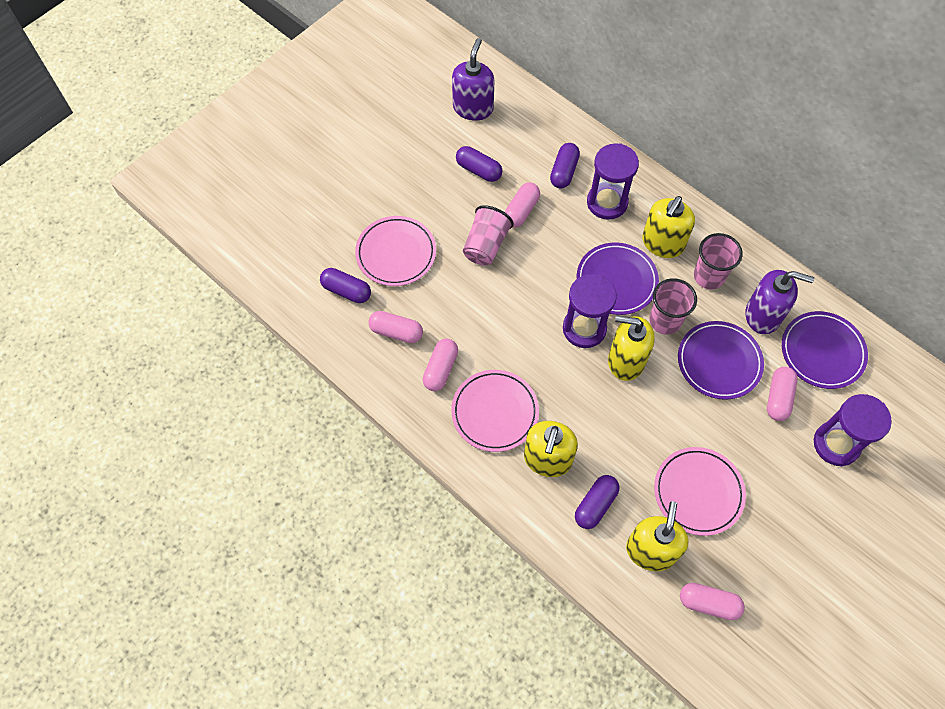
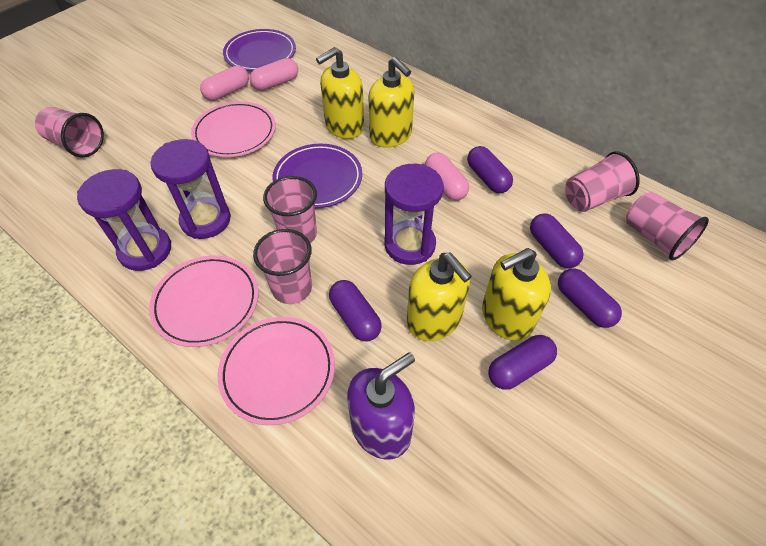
pink capsule: [368,311,423,343] [423,339,458,391] [505,183,540,227] [680,583,745,620] [767,367,798,421] = 5 -> [200,66,249,101] [250,58,298,91] [425,153,469,200] = 3
pink cup: [463,205,514,265] [649,278,697,335] [694,233,743,289] = 3 -> [35,107,104,157] [253,229,312,304] [263,176,317,243] [565,151,640,212] [626,192,709,260] = 5
purple capsule: [320,268,371,303] [456,146,502,182] [550,143,580,189] [575,475,620,529] = 4 -> [329,280,382,341] [467,146,513,193] [488,335,557,390] [530,214,584,268] [558,268,622,328] = 5
purple plate: [577,243,659,315] [678,321,764,400] [782,311,868,389] = 3 -> [223,29,296,71] [272,144,362,208] = 2
purple soap dispenser: [452,38,494,121] [745,270,814,334] = 2 -> [347,352,415,459] = 1

